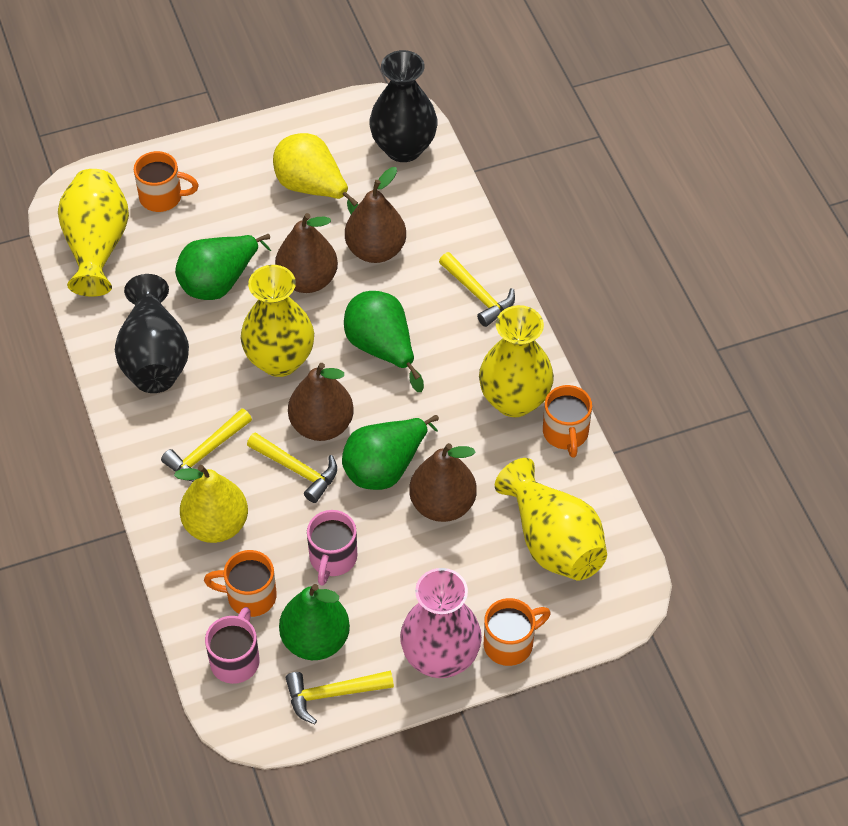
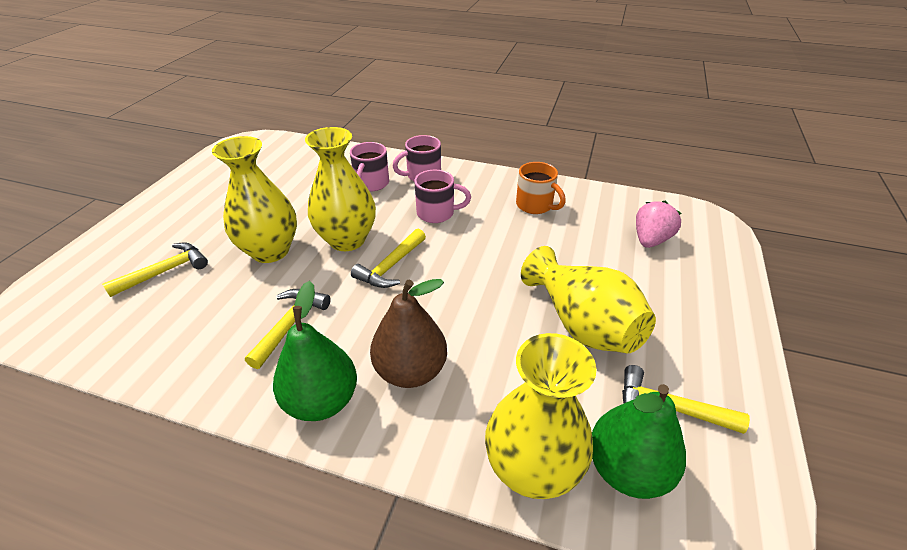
black vase: [115,274,189,393] [369,50,438,162] = 2 -> none = 0
brown pear: [275,213,338,293] [288,363,354,441] [345,167,406,263] [409,443,477,522] = 4 -> [370,279,447,388] = 1
green pear: [175,234,271,300] [279,584,350,660] [342,415,439,490] [344,291,424,392] = 4 -> [273,281,357,421] [592,384,686,499] = 2
orange mug: [134,151,199,212] [204,550,277,617] [484,598,551,666] [543,385,592,458] = 4 -> [516,162,566,214] = 1
pink mug: [205,607,259,684] [307,510,357,586] = 2 -> [350,142,389,192] [392,135,441,181] [414,170,471,223] = 3
pink strawberry: none = 0 -> [636,201,682,248] = 1
pink vase: [400,568,482,678] = 1 -> none = 0
yellow pear: [174,465,248,543] [273,133,358,214] = 2 -> none = 0

